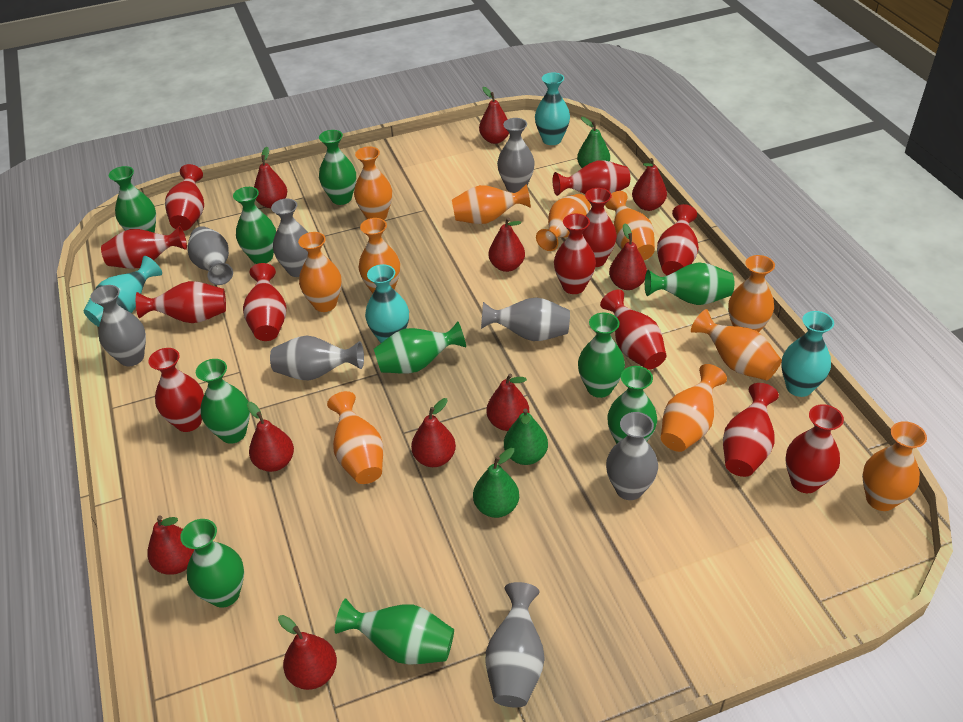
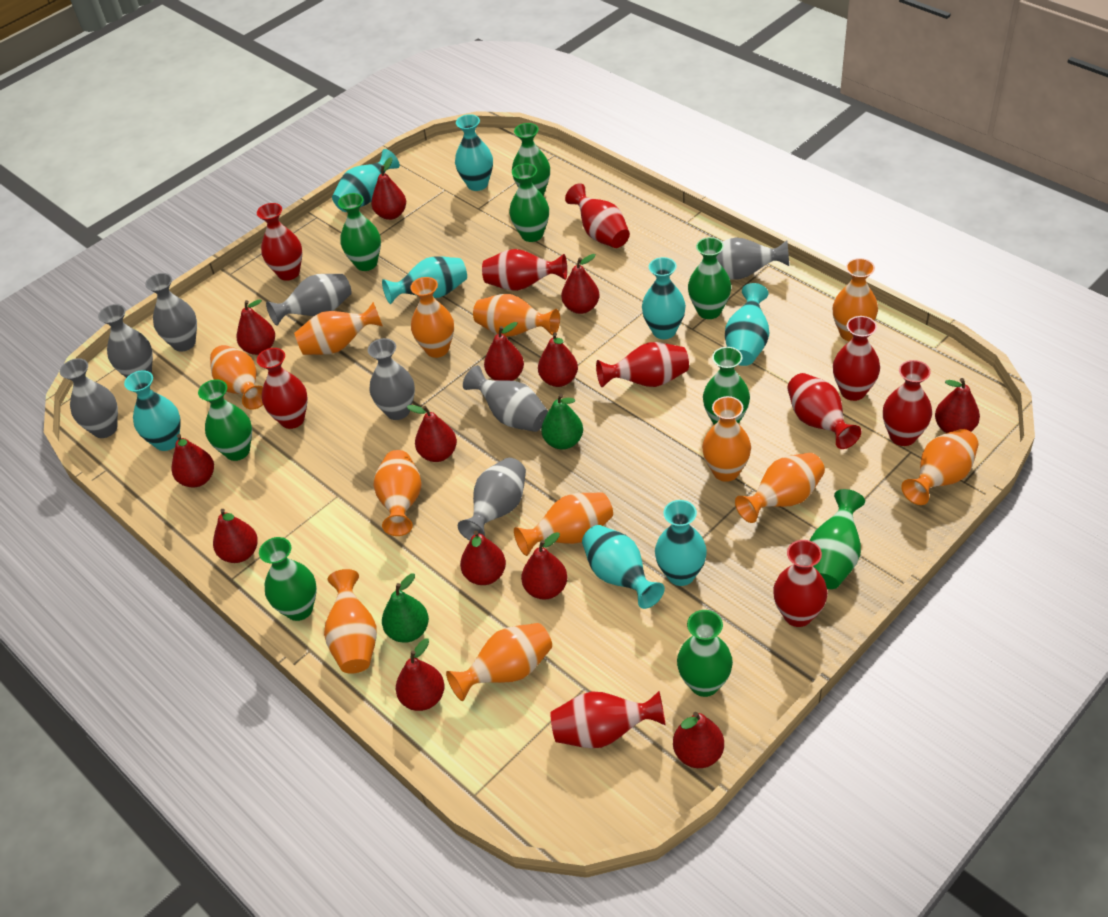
green pear: [473,448,519,518] [504,408,548,465] [577,117,610,168] = 3 -> [382,573,429,643] [541,394,583,450] = 2
green vase: [109,166,156,233] [180,519,244,607] [196,359,250,444] [233,187,276,264] [319,130,356,205] [335,598,454,665] [374,321,466,373] [578,313,625,398] [607,366,657,444] [645,262,734,305] = 10 -> [198,380,252,461] [259,537,317,621] [338,193,381,271] [509,163,549,242] [512,123,550,196] [677,610,733,697] [688,237,731,319] [703,347,750,425] [810,489,865,589] = 9
orange vase: [298,232,342,312] [327,391,383,484] [354,147,392,220] [359,218,400,294] [452,184,531,224] [536,194,591,251] [605,191,655,260] [661,364,727,452] [691,309,782,380] [728,255,775,332] [862,421,927,511] = 11 -> [210,345,263,410] [294,302,383,355] [324,569,377,673] [374,450,422,536] [410,277,454,358] [446,623,552,701] [473,294,560,337] [514,492,613,556] [702,396,751,482] [735,453,825,523] [833,258,878,341] [901,429,978,505] = 12
red pear: [147,516,195,575] [247,402,294,472] [254,147,287,208] [278,615,337,690] [411,398,456,467] [479,87,509,144] [487,373,529,431] [489,218,525,272] [609,223,647,290] [632,158,667,211] = 10 -> [172,434,214,487] [213,509,258,563] [237,299,275,355] [371,157,406,220] [396,639,444,711] [407,405,457,462] [460,531,506,585] [484,322,524,381] [521,532,567,600] [538,332,578,387] [561,254,600,314] [673,712,724,768] [935,378,980,433] = 13
red vase: [101,226,187,269] [136,281,226,323] [148,348,204,432] [165,164,204,231] [243,263,286,341] [553,160,630,196] [554,214,596,294] [582,188,617,267] [600,290,666,370] [657,204,699,275] [723,383,779,477] [786,404,844,493] = 12 -> [257,203,302,281] [257,348,308,429] [482,249,567,291] [551,691,666,748] [565,183,630,248] [596,342,689,388] [773,540,828,627] [787,373,861,449] [833,316,880,401] [883,360,932,446] = 10
turquoise vase: [84,256,162,327] [365,264,409,343] [535,72,570,145] [781,311,834,397] = 4 -> [124,370,181,451] [332,149,400,212] [382,256,467,304] [455,114,493,191] [582,525,665,609] [642,257,686,339] [655,500,707,586] [725,283,769,366] = 8

